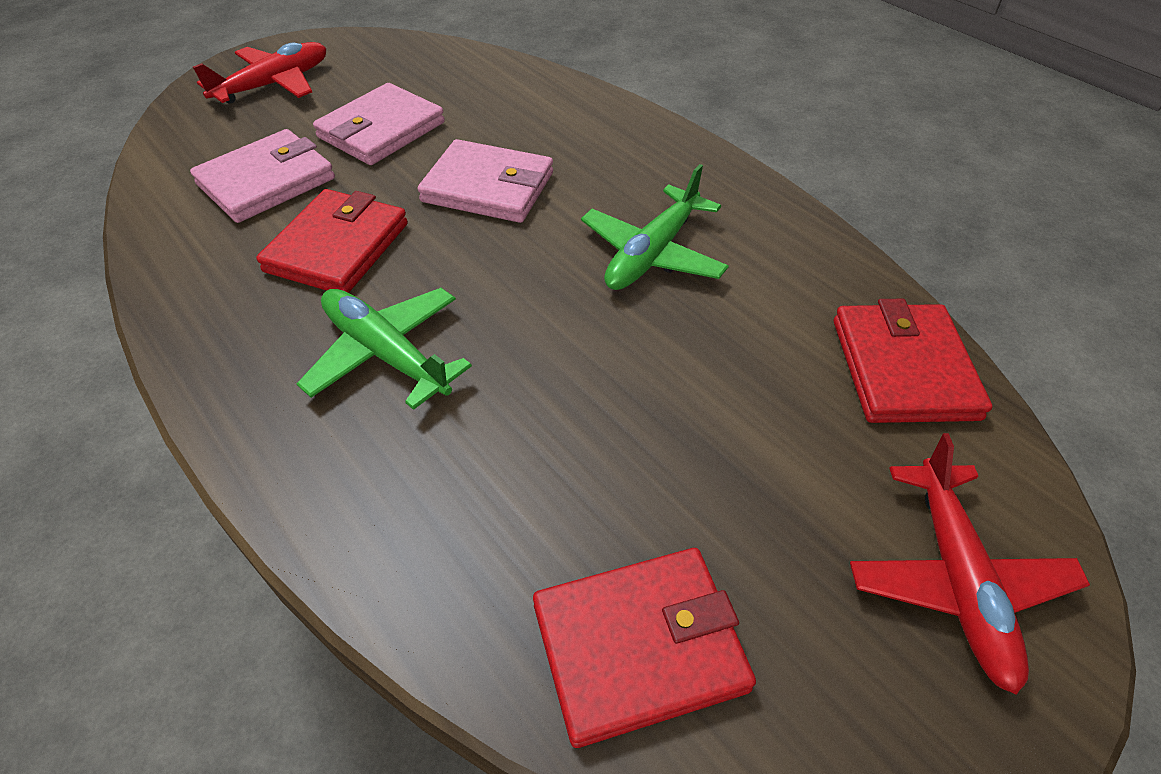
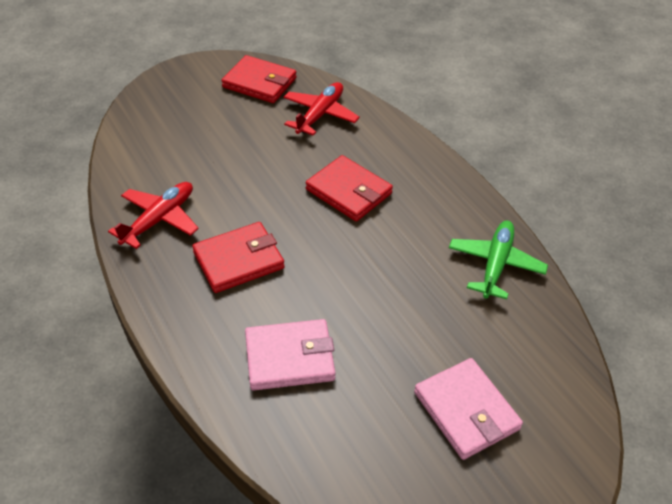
green plane: [297,288,472,410] [581,164,729,290] = 2 -> [449,220,548,299] = 1
pink wallet: [190,129,335,223] [313,83,445,165] [418,139,553,223] = 3 -> [245,319,336,390] [414,358,523,460] = 2

